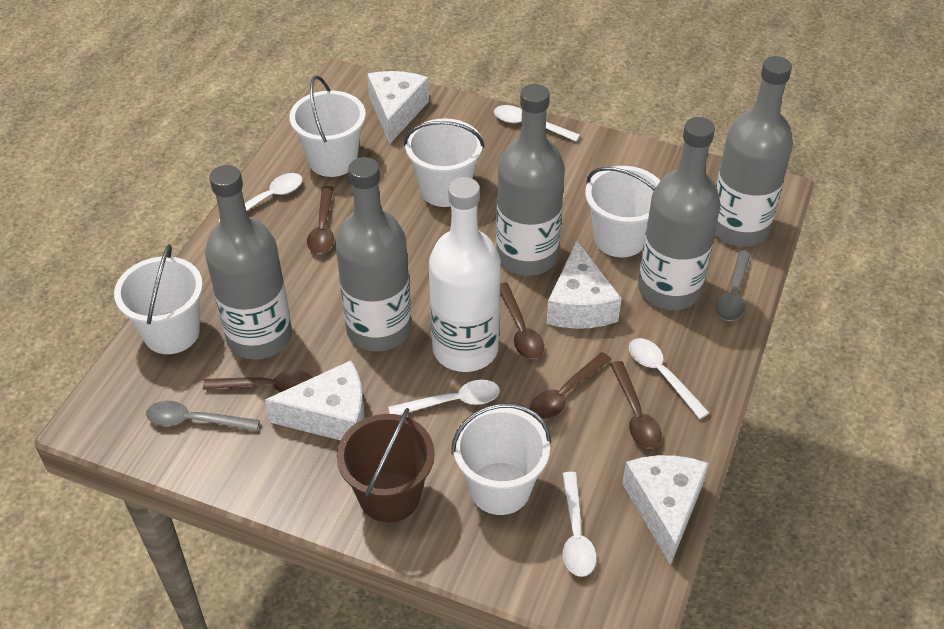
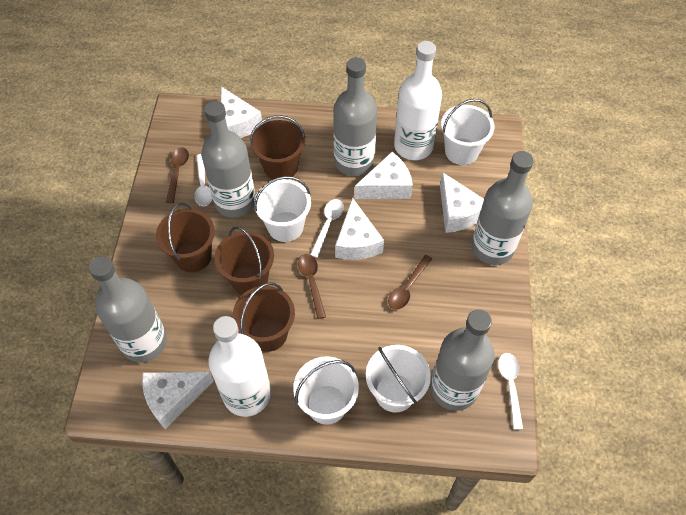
brown bucket: [337,408,435,523] = 1 -> [156,203,215,272] [215,226,274,294] [233,282,295,352] [250,115,305,179] = 4
brown spoon: [203,370,313,392] [307,186,334,254] [500,282,544,359] [530,352,611,420] [610,361,662,449] = 5 -> [166,147,189,203] [298,254,326,319] [388,255,432,310] = 3
grey spoon: [146,401,260,431] [716,249,751,321] = 2 -> none = 0
white bottle: [429,177,501,372] = 1 -> [209,316,271,417] [394,41,442,160] = 2
white bucket: [114,244,203,354] [289,76,366,177] [404,118,484,207] [451,403,551,515] [585,166,660,257] = 5 -> [254,176,311,242] [293,357,359,424] [366,345,431,412] [441,99,494,165] = 4
white cheese: [265,361,365,440] [367,71,429,144] [546,241,622,329] [622,455,709,565] = 4 -> [142,372,214,429] [221,87,262,138] [335,197,384,260] [355,152,413,199] [440,172,484,233] = 5
white spoon: [218,173,302,222] [388,380,500,415] [494,105,580,142] [562,472,597,577] [629,338,709,419] = 5 -> [194,154,212,206] [310,199,344,258] [498,353,523,430] = 3

